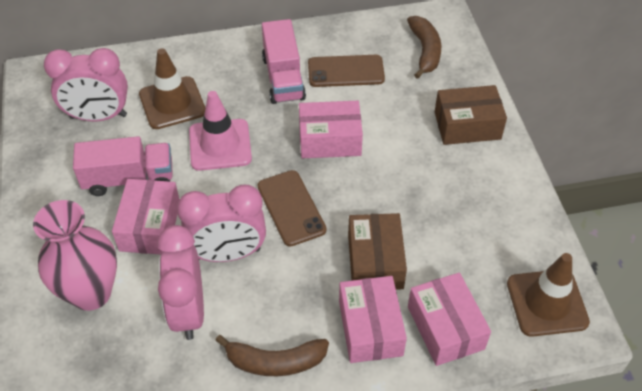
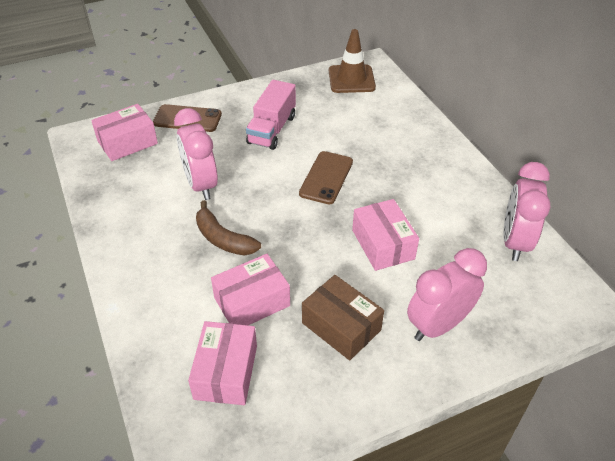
brown banana: [215,335,329,376] [407,16,441,79] = 2 -> [196,200,261,256] = 1
brown box: [348,213,407,290] [435,85,507,145] = 2 -> [302,275,384,360] = 1
brown traffic cone: [139,48,206,129] [507,253,590,337] = 2 -> [329,29,376,93] = 1
pink traffic cone: [189,91,252,171] = 1 -> none = 0
pink truck: [73,136,173,196] [262,19,306,104] = 2 -> [246,80,296,150] = 1
pink vase: [33,200,117,311] = 1 -> none = 0

